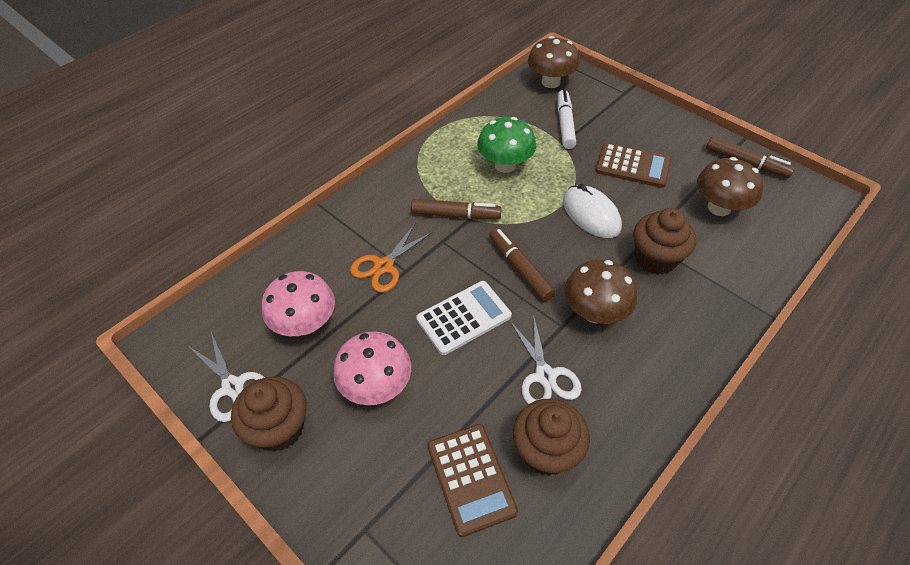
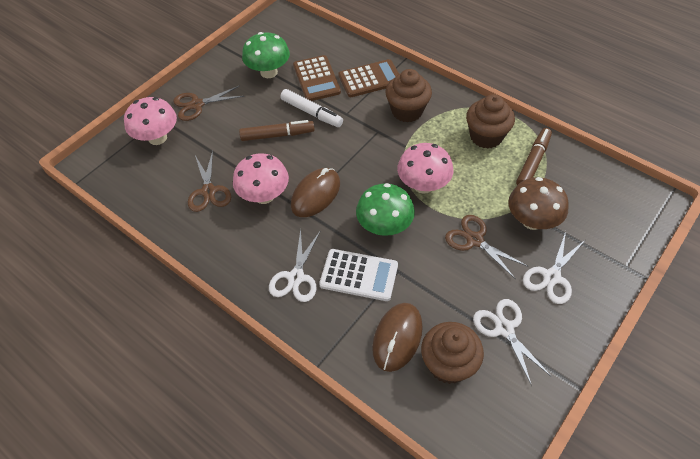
brown marker: [411,199,502,219] [489,228,556,301] [706,136,795,178] = 3 -> [239,120,315,141] [516,128,552,185] = 2
brown mouse: none = 0 -> [291,168,340,217] [372,303,423,372] = 2
brown mushroom: [528,36,580,88] [565,260,637,324] [697,157,764,216] = 3 -> [508,177,569,230] = 1
brown scissors: none = 0 -> [173,86,244,121] [188,150,231,212] [445,215,528,279] = 3
green mushroom: [477,117,536,173] = 1 -> [242,32,290,78] [356,183,415,236] = 2
orange scissors: [350,222,433,293] = 1 -> none = 0
pink mushroom: [261,271,335,336] [333,331,411,405] = 2 -> [124,97,177,145] [233,153,289,204] [397,143,453,194] = 3
white mouse: [563,184,622,238] = 1 -> none = 0
white scissors: [188,332,265,422] [509,314,582,404] = 2 -> [269,229,320,302] [473,299,552,386] [523,231,585,304] = 3

